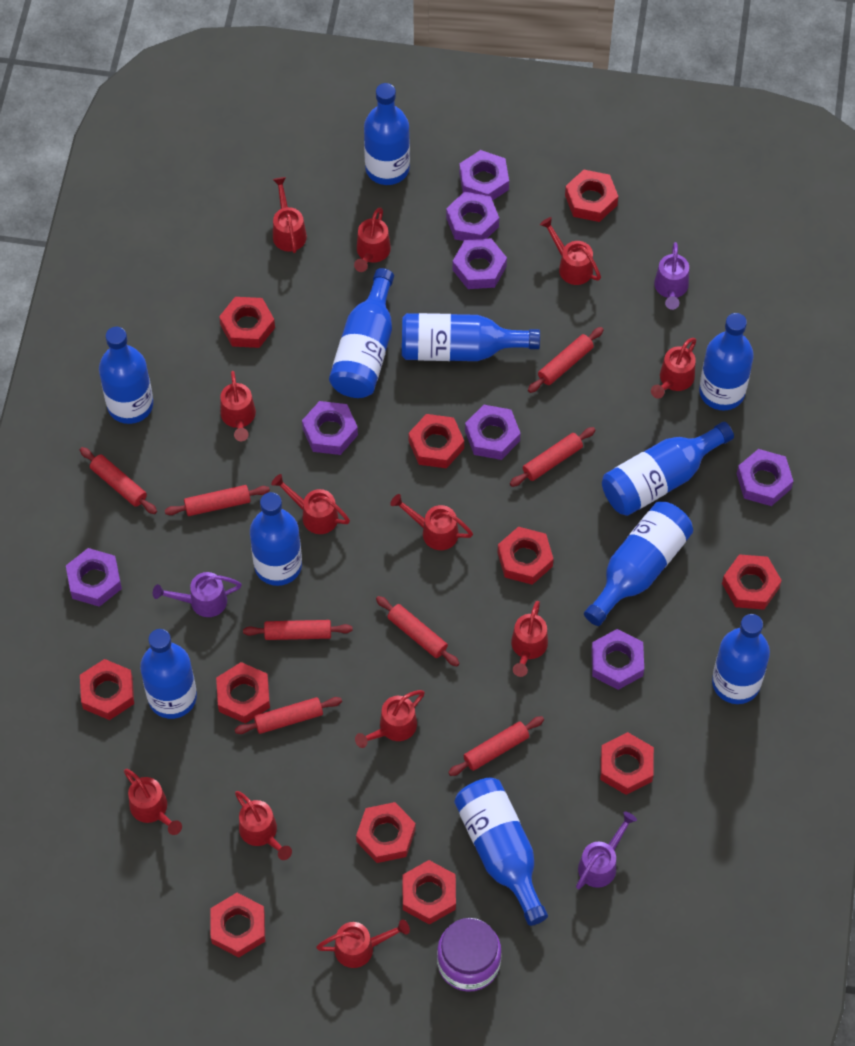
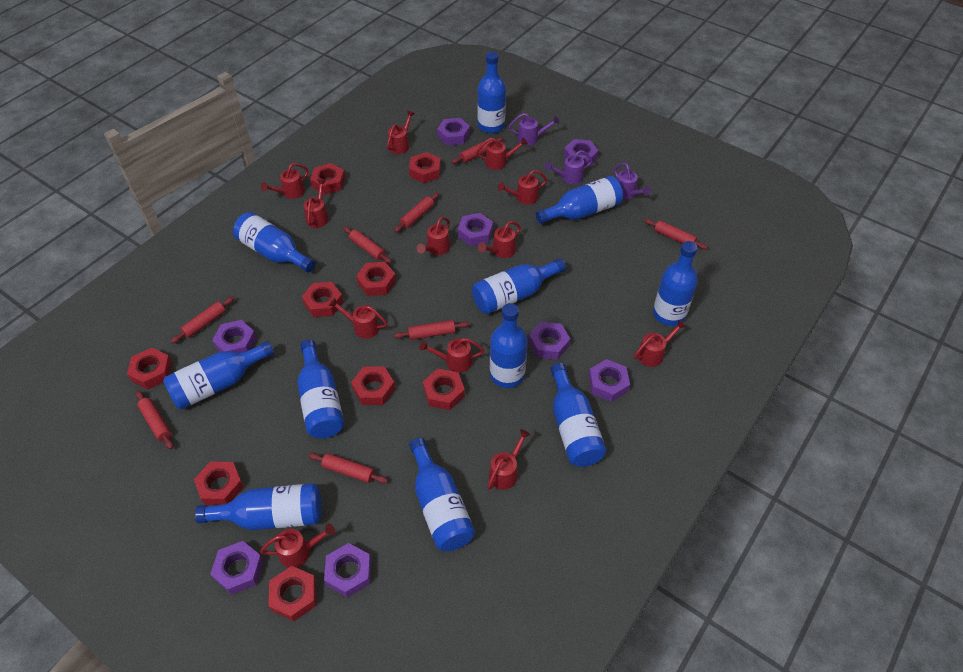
purple jar: [437,918,502,992] = 1 -> none = 0
red nut: [80,659,134,720] [210,893,265,957] [216,662,270,724] [219,297,275,348] [356,802,416,863] [403,860,456,925] [409,414,464,468] [497,527,554,585] [565,170,618,222] [600,732,654,795] [722,554,782,610] = 11 -> [127,348,172,389] [194,462,244,505] [268,566,317,621] [302,282,343,317] [310,163,345,195] [351,366,395,405] [356,262,396,296] [409,152,441,183] [423,369,465,410] = 9

